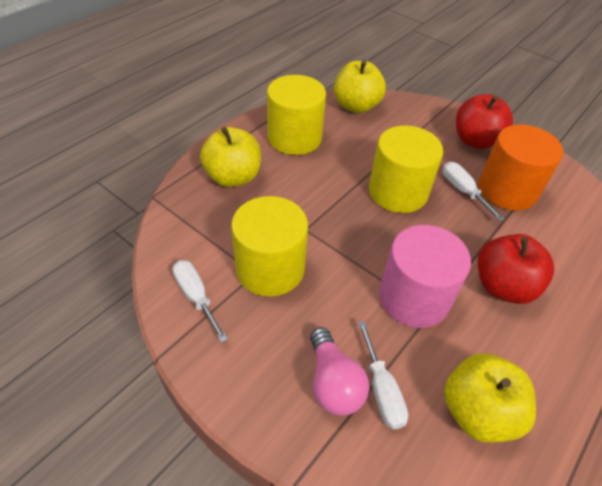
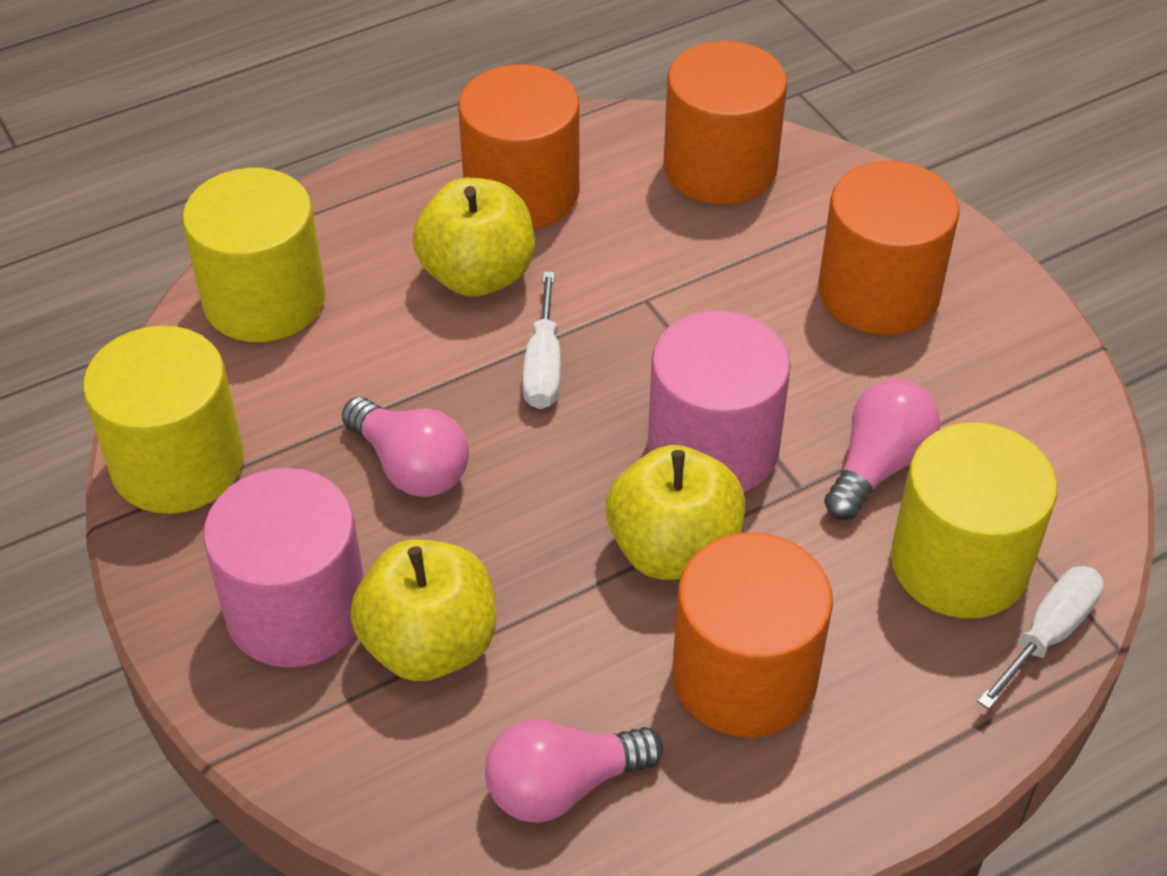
orange cylinder: [479,124,563,211] = 1 -> [458,64,580,229] [664,41,787,205] [673,532,833,737] [819,161,960,335] = 4
pink cylinder: [379,225,471,328] = 1 -> [203,468,364,668] [648,310,791,492] = 2
pink light bulb: [310,327,369,416] = 1 -> [342,397,469,497] [485,719,663,823] [824,379,941,520] = 3
red apple: [456,94,513,149] [478,234,554,304] = 2 -> none = 0
white screwdriver: [173,260,228,343] [358,321,408,429] [443,162,505,221] = 3 -> [523,272,561,409] [977,566,1104,709] = 2

